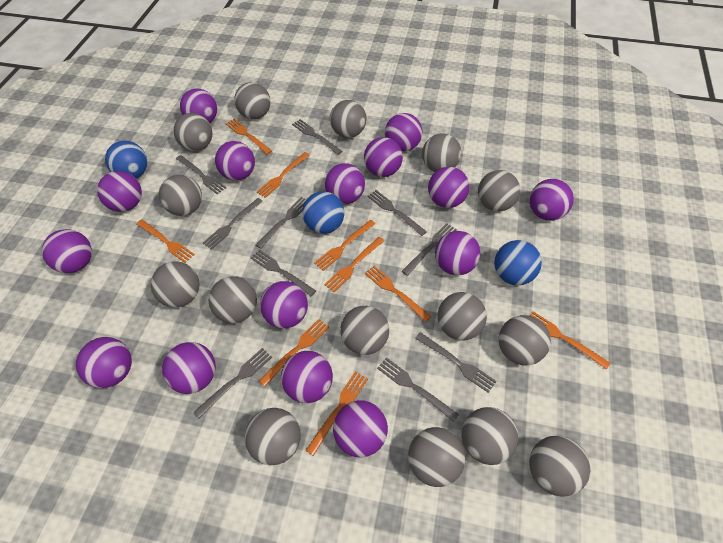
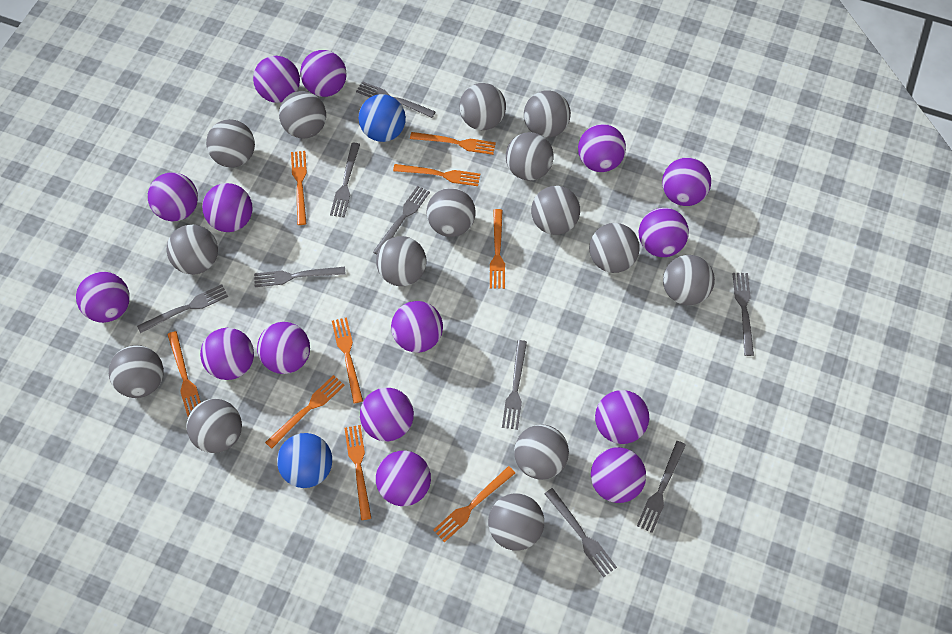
blue ball: [105,141,147,178] [302,191,344,234] [494,240,542,285] = 3 -> [277,433,332,488] [359,94,406,142] = 2
grey fork: [176,155,226,194] [193,348,272,419] [203,198,263,250] [250,249,316,296] [256,197,306,249] [292,119,342,155] [368,190,427,236] [377,357,459,422] [402,223,457,276] [415,332,497,393] = 10 -> [137,284,228,333] [254,267,346,287] [330,143,360,217] [356,81,435,118] [373,186,430,254] [502,340,527,430] [545,488,617,578] [637,441,686,533] [732,273,754,356] = 9

